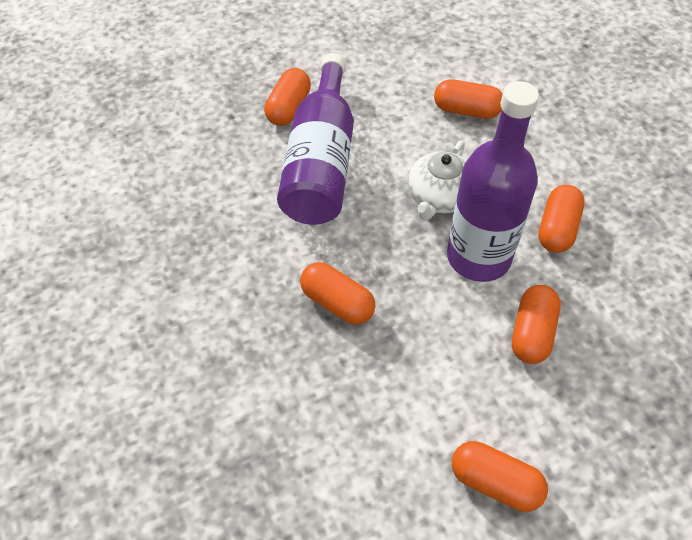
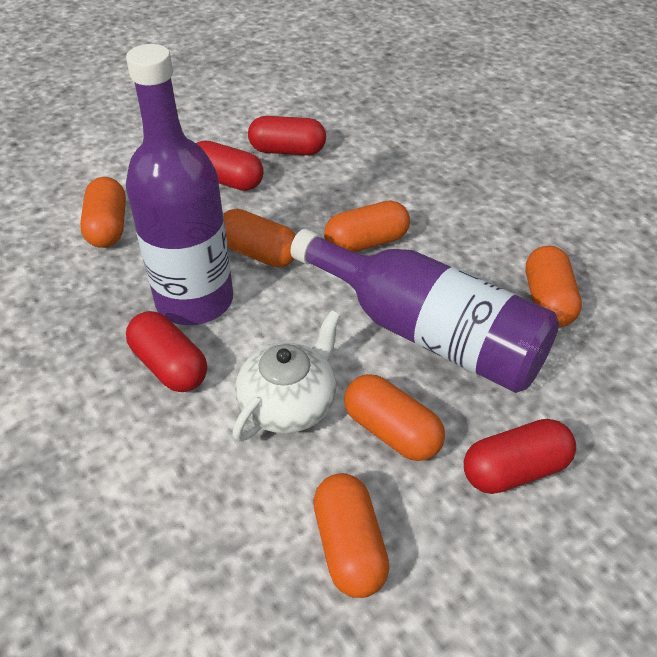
red capsule: none = 0 -> [126,311,207,392] [196,141,264,191] [248,116,326,155] [464,419,576,494] = 4

